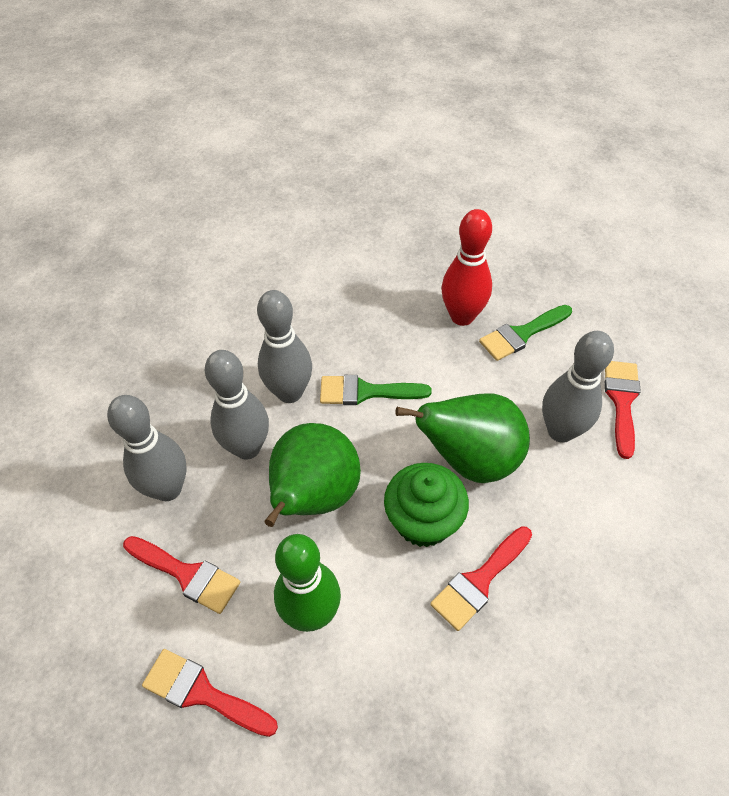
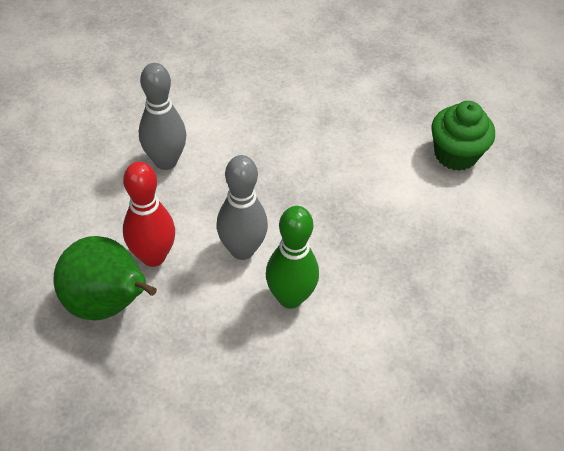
green brush: [320,375,432,405] [479,305,572,361] = 2 -> none = 0
green pear: [265,423,361,527] [396,394,530,483] = 2 -> [53,236,157,321] = 1
grey bowling pin: [107,395,187,501] [205,350,269,460] [257,290,312,403] [542,331,614,443] = 4 -> [139,63,187,170] [217,155,268,260] = 2
red brush: [123,536,240,614] [142,649,278,737] [430,526,532,631] [605,361,641,459] = 4 -> none = 0

